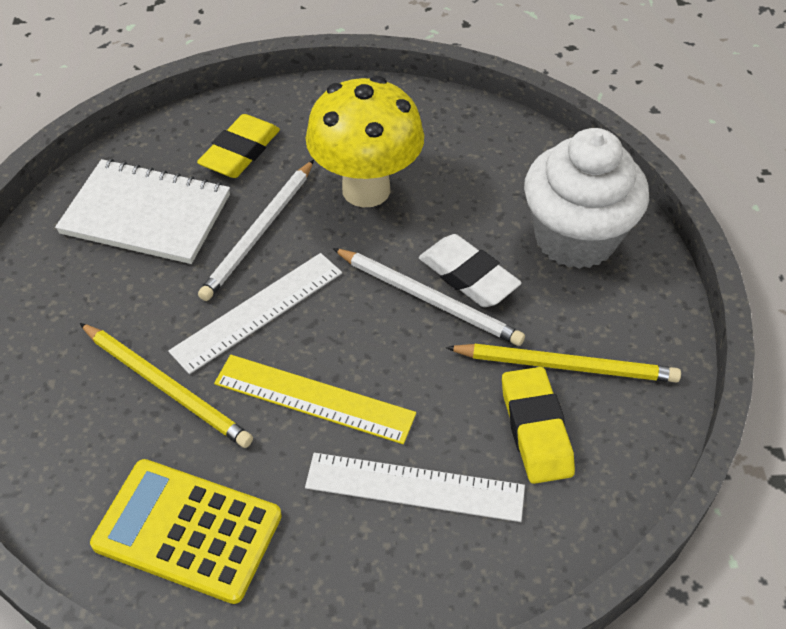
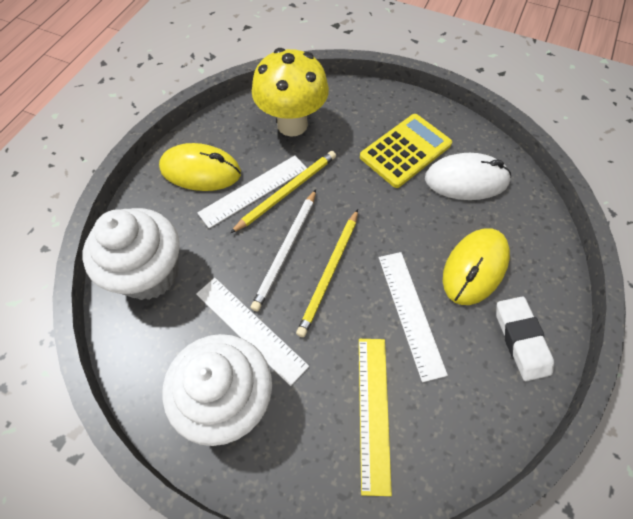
white cupcake: [524,128,649,269] = 1 -> [83,208,180,300] [162,334,272,446] = 2
white mouse: none = 0 -> [425,153,511,200] = 1
white notebook: [55,159,230,264] = 1 -> none = 0
white pencil: [198,160,314,301] [333,248,525,346] = 2 -> [251,189,316,312] = 1
white ruler: [168,253,342,374] [305,453,525,522] = 2 -> [196,278,309,386] [197,155,307,228] [379,252,448,382] = 3
yellow eraser: [197,114,280,178] [502,367,575,484] = 2 -> none = 0
yellow mouse: none = 0 -> [159,143,241,191] [443,228,510,305] = 2

